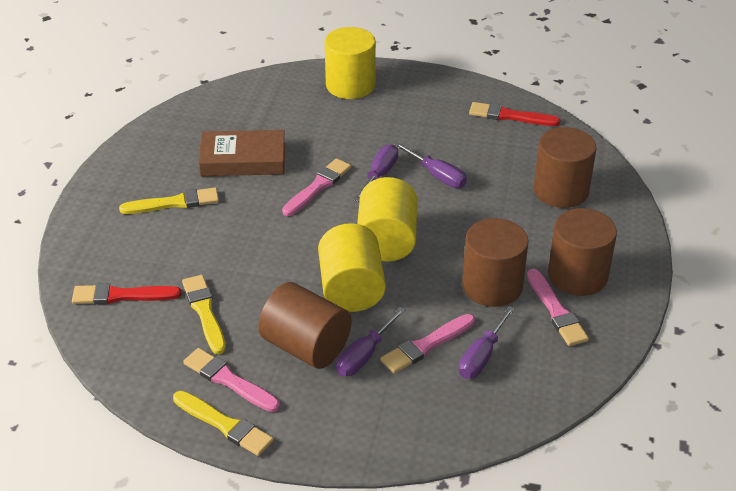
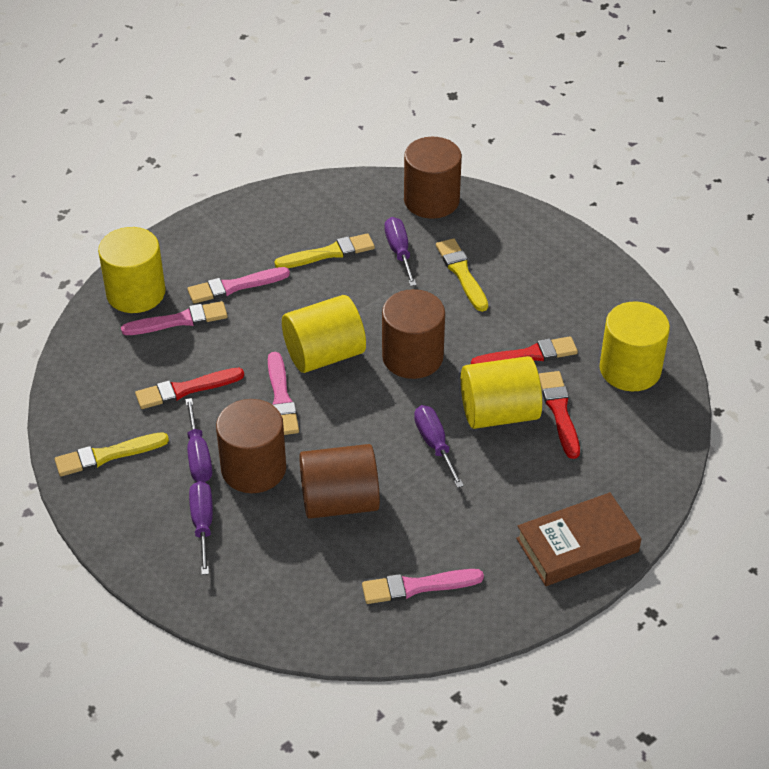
red brush: [72,283,182,304] [469,102,560,126] = 2 -> [135,368,244,409] [471,336,578,364] [539,371,580,459] = 3
yellow cylinder: [318,223,386,312] [325,27,376,99] [357,177,418,261] = 3 -> [98,227,166,313] [282,295,366,373] [461,356,542,429] [599,301,670,391] = 4

